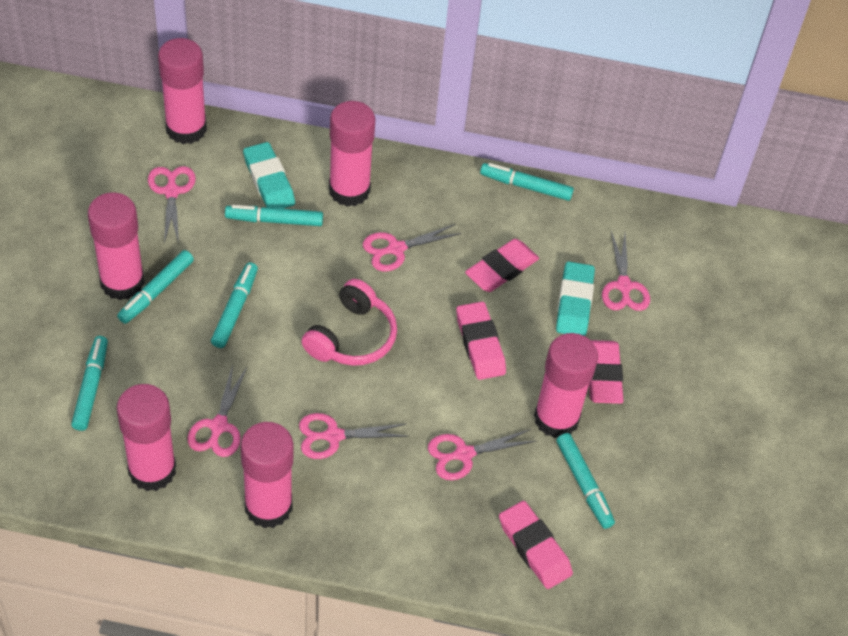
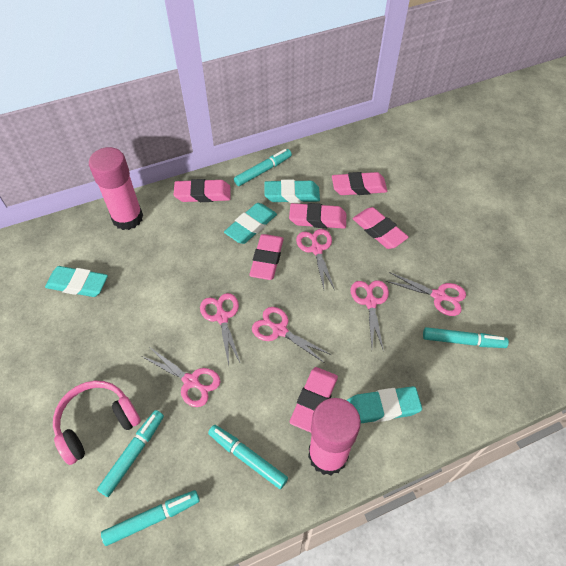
pink eraser: [456,302,506,380] [465,239,539,292] [499,501,573,589] [589,340,624,404] = 4 -> [174,179,231,202] [249,234,284,280] [289,203,346,229] [290,367,338,433] [332,172,387,195] [353,207,409,249] = 6
pink glue stick: [88,192,145,300] [116,384,176,491] [158,38,207,144] [240,422,293,528] [329,101,375,207] [534,333,598,438] = 6 -> [89,147,143,230] [308,398,361,475] = 2
turquoise eraser: [243,142,295,209] [556,261,595,336] = 2 -> [45,266,108,297] [224,203,277,244] [264,180,320,203] [347,386,422,423] = 4
turquoise marker: [71,336,108,431] [117,250,194,324] [211,262,258,348] [225,205,323,226] [480,163,574,201] [556,433,615,529] = 6 -> [97,410,164,497] [101,490,200,546] [208,425,288,489] [234,149,292,186] [423,327,509,348] = 5

